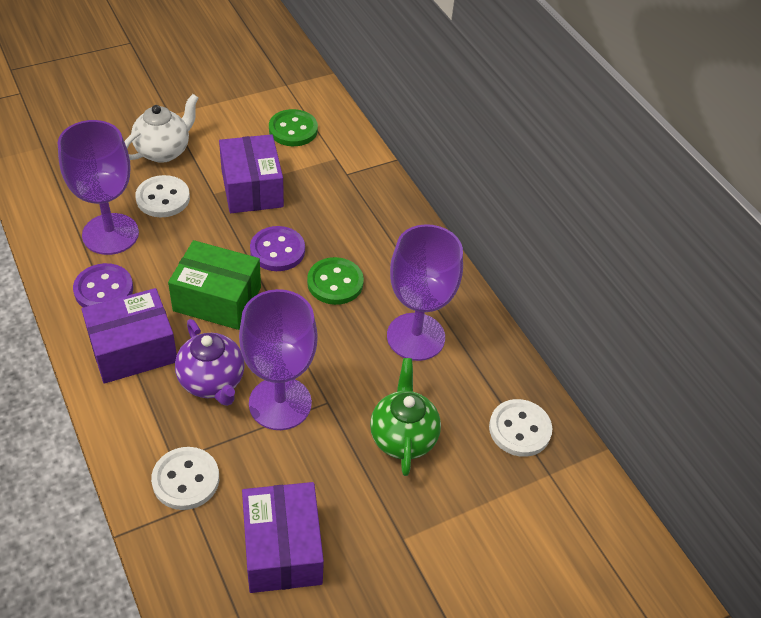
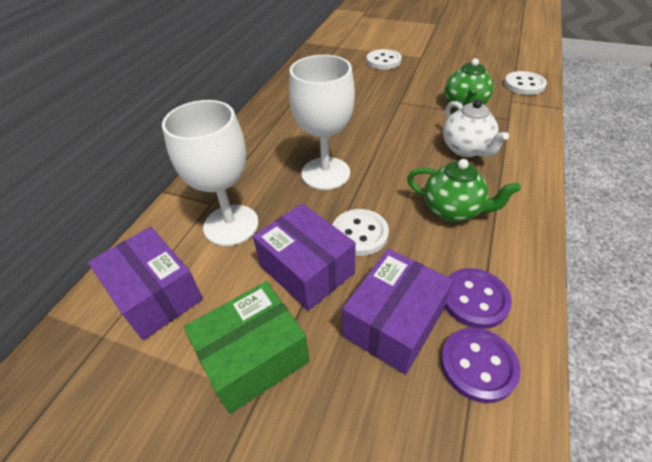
green button: [269,109,318,146] [307,257,364,305] = 2 -> none = 0
green teapot: [370,358,441,476] = 1 -> [407,159,521,222] [445,58,494,110] = 2
purple goblet: [58,120,139,255] [239,289,318,430] [387,224,463,361] = 3 -> none = 0
purple teapot: [175,319,245,406] = 1 -> none = 0
white goblet: none = 0 -> [162,100,259,246] [289,55,355,190] = 2

